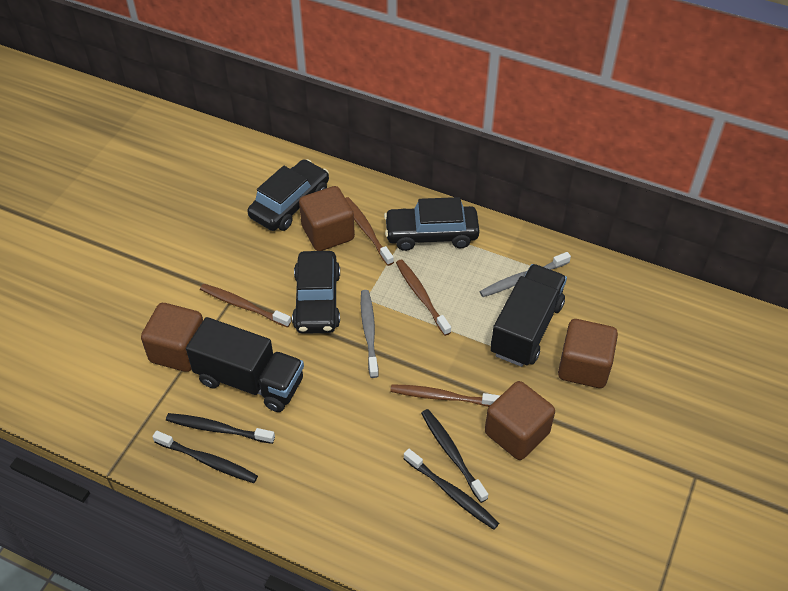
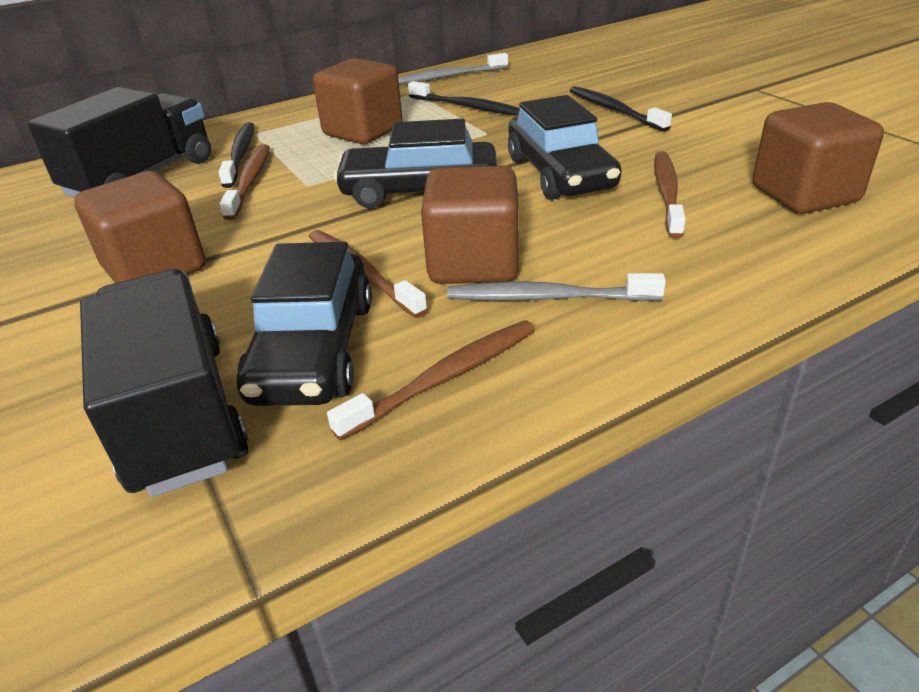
black toothbrush: [152,431,258,483] [166,413,275,444] [404,449,499,530] [421,409,488,503] = 4 -> [218,122,254,188] [408,81,520,116] [570,86,672,132] = 3

